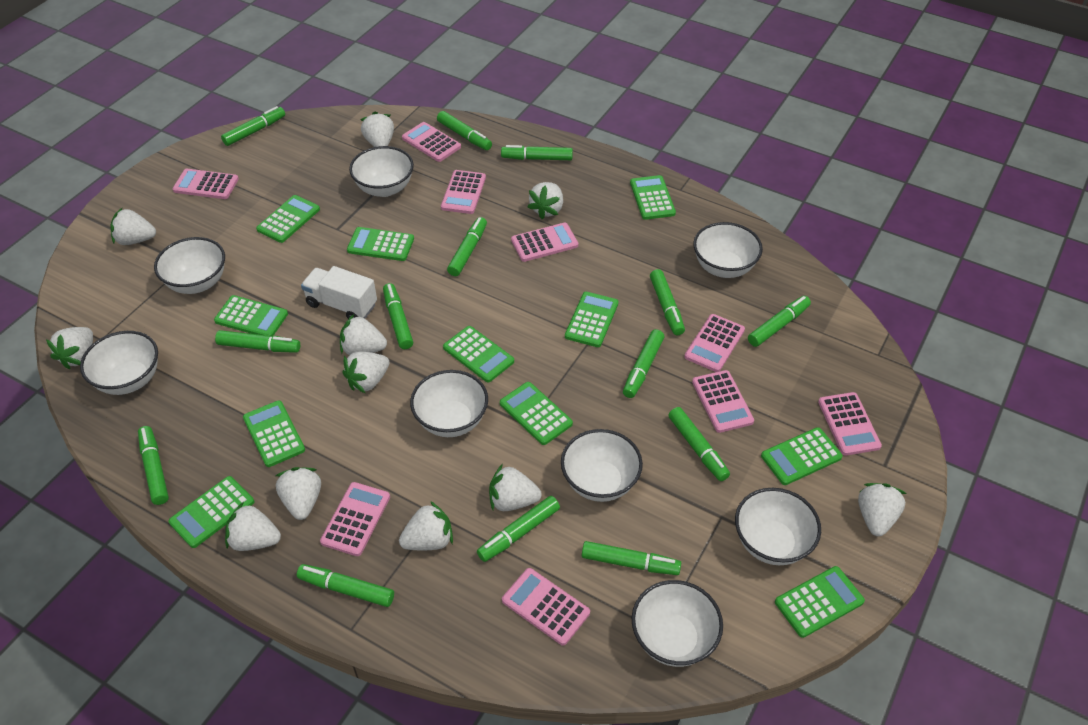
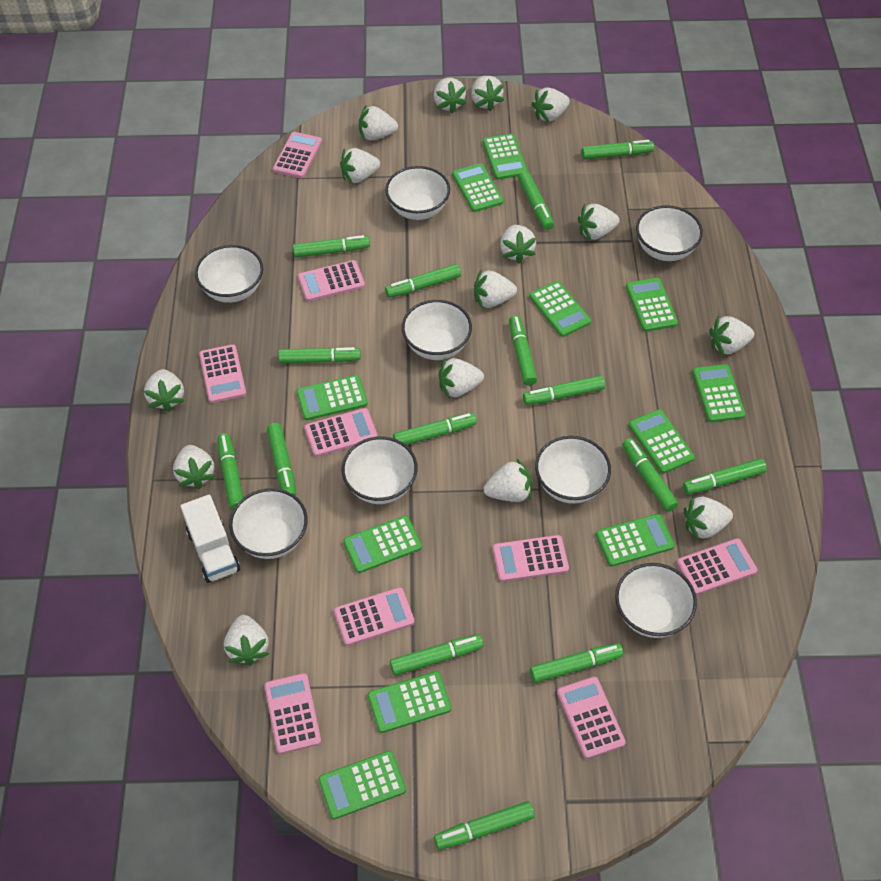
green marker: [138,426,169,505] [215,330,300,353] [221,106,285,146] [297,564,394,607] [383,283,413,349] [437,111,492,150] [447,217,487,276] [477,496,560,562] [501,145,573,160] [582,541,681,575] [623,329,664,398] [650,269,685,335] [668,407,730,481] [748,296,811,347] = 14 -> [217,433,243,510] [267,423,296,496] [278,347,361,363] [293,235,370,258] [385,264,461,298] [390,634,483,676] [393,413,477,445] [434,801,535,850] [509,315,537,385] [518,171,554,230] [523,375,605,405] [530,643,623,683] [581,140,654,160] [622,438,678,512] [683,458,767,494] = 15
white strawberry: [46,327,93,369] [110,208,156,245] [225,502,281,551] [276,467,321,520] [340,314,387,355] [343,351,389,394] [360,112,394,147] [399,501,453,550] [489,464,542,511] [528,182,563,219] [858,483,907,536] = 11 -> [144,369,185,412] [173,445,216,489] [224,615,269,666] [340,148,380,183] [359,106,398,140] [434,78,467,114] [439,358,484,398] [471,76,504,111] [474,270,517,308] [484,459,532,502] [500,225,536,264] [532,87,570,122] [578,203,620,240] [684,497,733,540] [709,316,754,356] = 15

